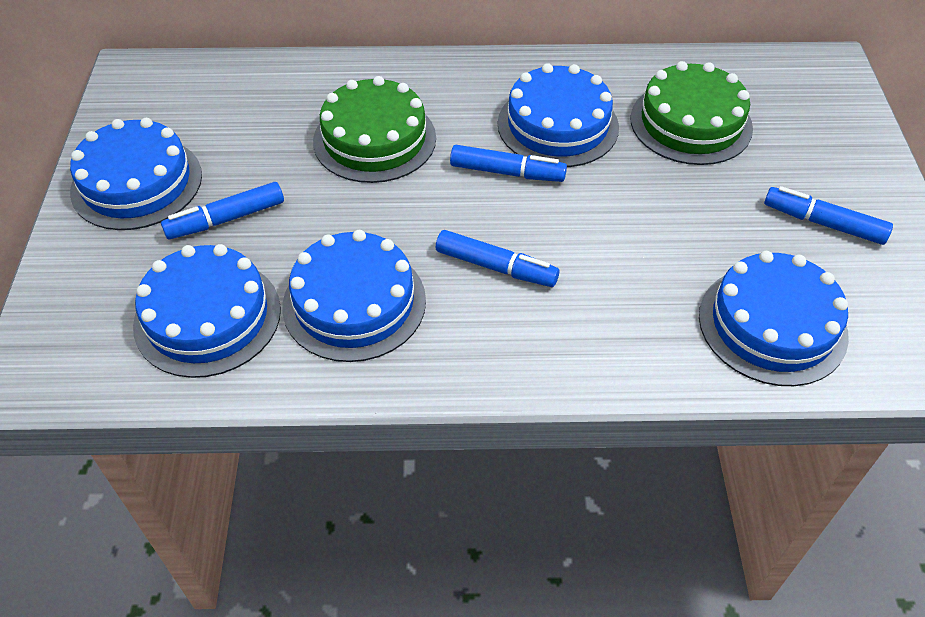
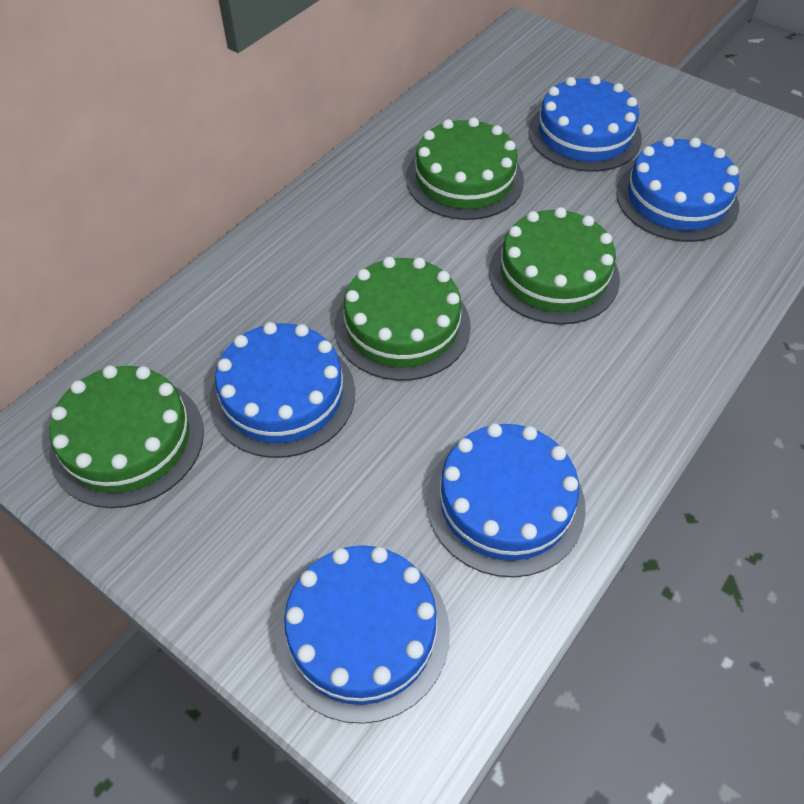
blue marker: [161,182,284,239] [436,230,559,287] [450,145,567,182] [764,186,893,245] = 4 -> none = 0
green cake: [313,76,436,183] [630,61,753,165] = 2 -> [49,365,204,508] [334,257,471,381] [406,117,524,220] [489,207,620,325] = 4

